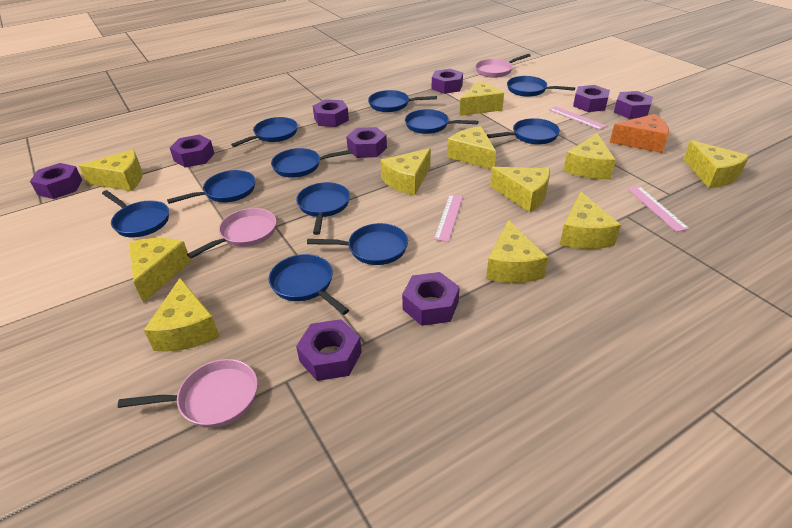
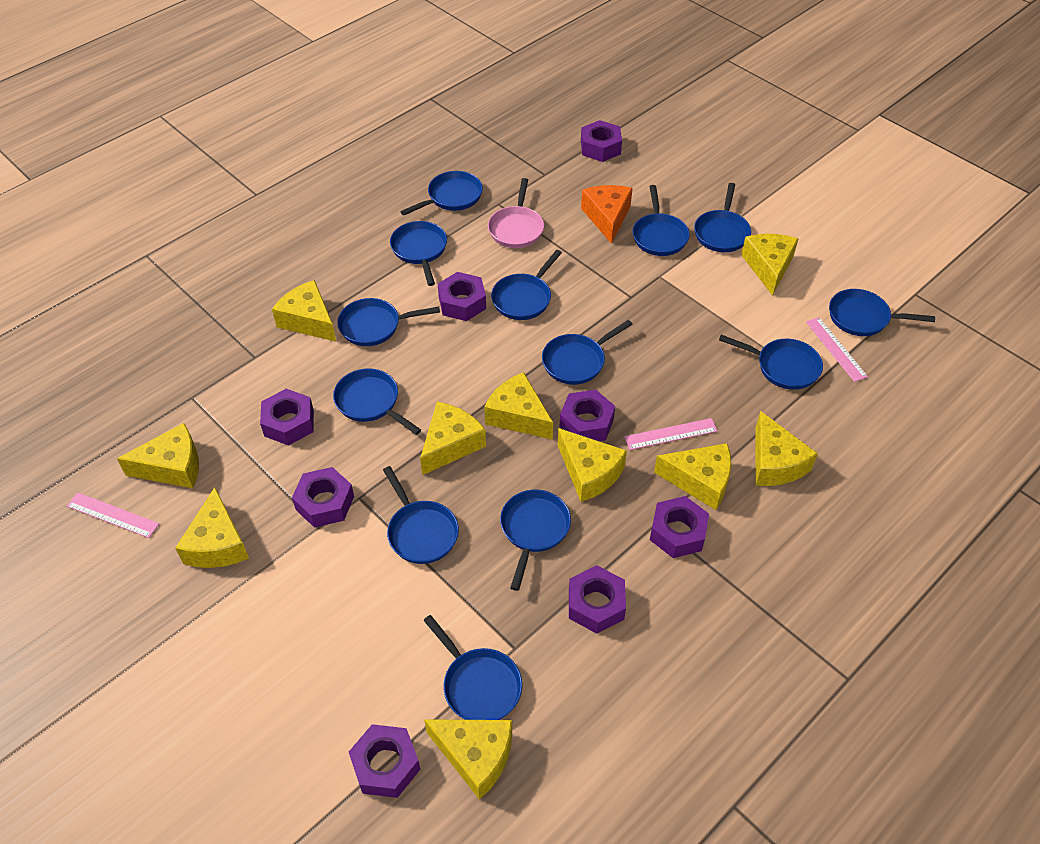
blue pan: [102,190,169,237] [167,170,255,204] [231,117,298,147] [269,254,349,315] [271,148,353,178] [296,182,350,235] [307,223,408,265] [368,90,437,112] [405,109,478,134] [487,118,560,145] [507,76,575,97] = 11 -> [333,368,421,435] [337,298,440,346] [383,466,459,564] [390,221,447,286] [400,171,483,216] [423,615,522,720] [491,250,562,320] [500,490,571,591] [542,320,633,385] [633,185,690,256] [694,183,751,252] [719,335,823,390] [829,289,935,336] = 13
pink pan: [118,359,258,428] [187,208,276,258] [475,54,531,78] = 3 -> [488,178,544,248] = 1
purple nut: [30,163,82,199] [170,135,215,168] [296,319,362,381] [313,99,349,127] [346,127,387,158] [402,272,460,326] [432,69,463,94] [573,85,610,112] [614,91,653,119] = 9 -> [260,389,314,446] [292,467,354,528] [349,724,420,798] [438,272,486,321] [560,390,615,441] [569,565,626,634] [581,120,622,162] [650,496,709,558] = 8
yellow cheese: [79,150,143,191] [129,238,191,303] [144,278,220,352] [380,148,431,195] [447,126,496,170] [459,81,504,116] [486,220,548,283] [490,167,550,212] [560,192,621,249] [563,133,616,179] [683,140,749,188] = 11 -> [117,423,199,488] [175,487,249,568] [272,280,336,342] [420,402,486,475] [424,719,512,800] [484,372,553,440] [558,428,627,502] [654,443,731,510] [741,234,798,296] [755,411,818,486] = 10

